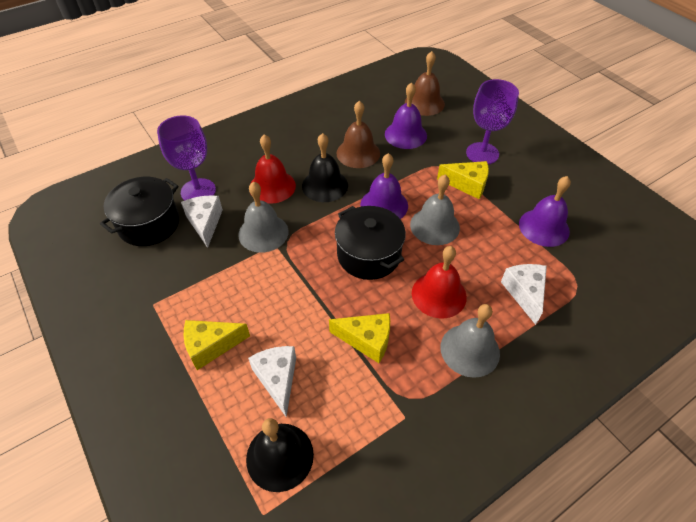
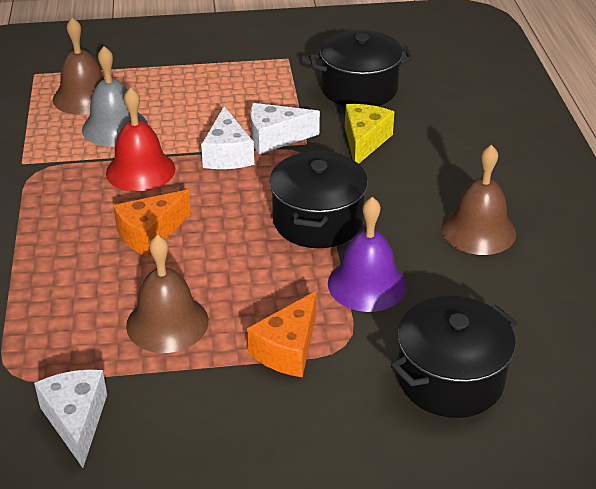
black bell: [246,418,314,492] [302,133,348,202] = 2 -> none = 0
black pot: [100,177,179,246] [335,206,406,280] = 2 -> [269,150,368,248] [309,30,413,106] [391,296,518,418] = 3
brown bell: [336,101,380,168] [405,51,445,116] = 2 -> [53,17,104,115] [126,235,209,353] [441,145,516,255] = 3
grey bell: [238,182,289,253] [410,175,460,245] [441,304,500,378] = 3 -> [82,46,148,147] = 1
orange cheese: none = 0 -> [113,190,191,257] [247,291,317,377] = 2
purple bell: [360,153,408,219] [385,82,427,149] [519,176,571,247] = 3 -> [328,197,407,312] = 1
purple goblet: [157,115,216,201] [466,79,519,165] = 2 -> none = 0
red bell: [250,134,296,204] [412,246,467,319] = 2 -> [106,87,175,192] = 1
yellow cheese: [184,320,250,370] [329,313,390,363] [437,161,489,199] = 3 -> [345,104,394,164] = 1

